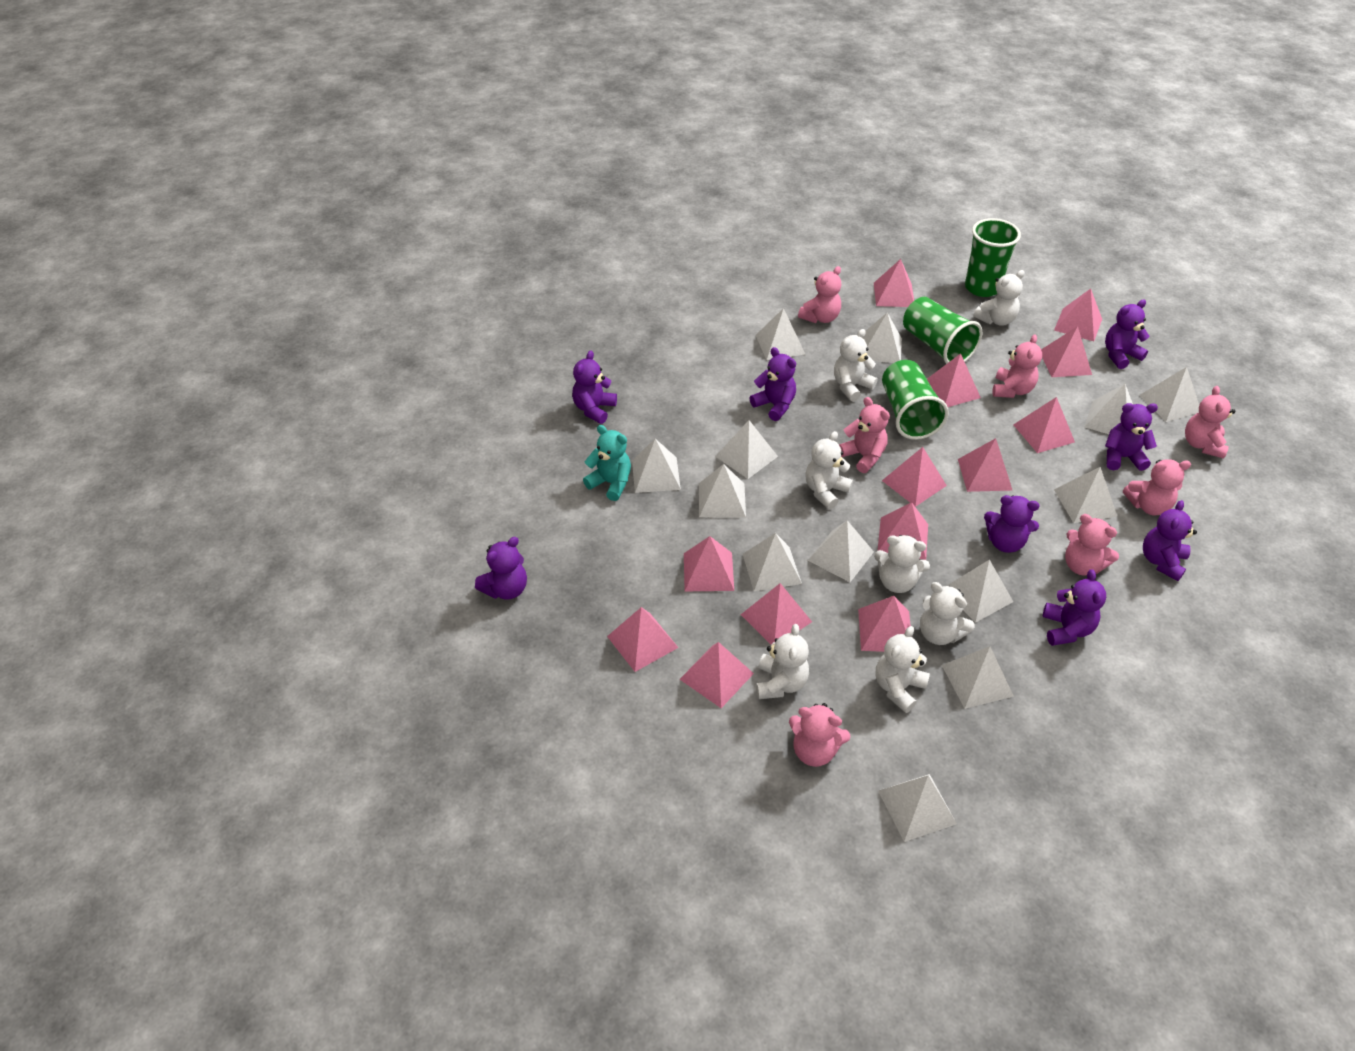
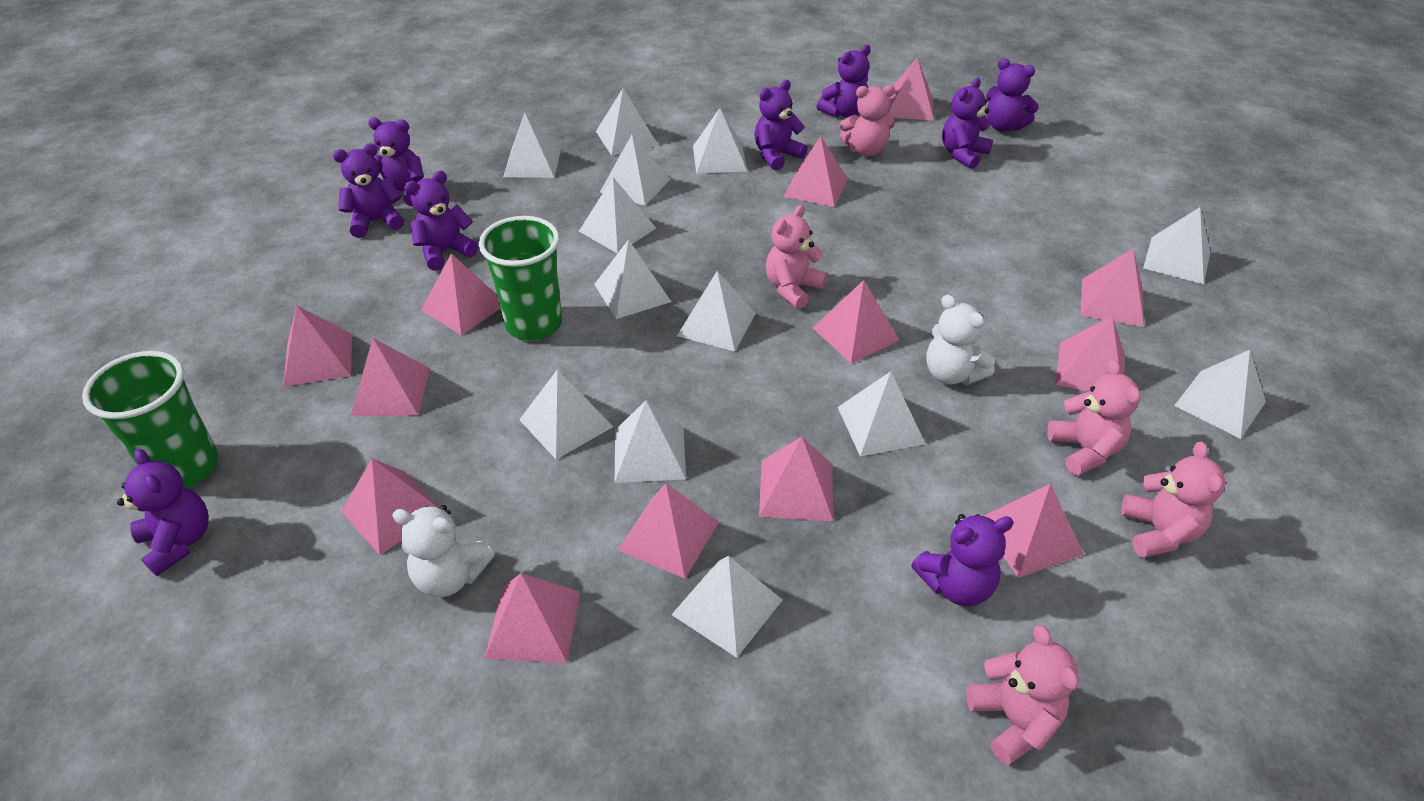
green cup: [882,360,949,440] [903,297,982,364] [965,218,1021,297] = 3 -> [82,351,218,488] [479,216,562,341] = 2
pink teddy bear: [789,703,851,767] [798,266,841,323] [839,397,890,473] [993,334,1042,398] [1065,514,1119,575] [1123,459,1191,515] [1185,386,1235,459] = 7 -> [766,205,827,309] [840,85,895,156] [966,625,1079,765] [1047,360,1141,476] [1121,442,1225,558] = 5
purple teddy bear: [475,537,527,599] [572,351,617,424] [750,347,796,421] [984,495,1040,553] [1043,569,1106,646] [1105,299,1150,369] [1105,403,1158,471] [1143,500,1197,581] = 8 -> [117,449,209,576] [333,143,404,238] [368,118,424,206] [404,171,478,271] [754,80,808,171] [817,45,871,118] [911,514,1014,606] [942,78,993,169] [986,58,1039,132] = 9
turquoise teddy bear: [583,425,631,501] = 1 -> none = 0
white teddy bear: [756,624,809,699] [805,431,853,509] [834,329,878,402] [874,535,930,593] [876,626,930,713] [920,582,975,645] [973,270,1025,326] = 7 -> [392,505,495,597] [926,294,995,385] = 2

